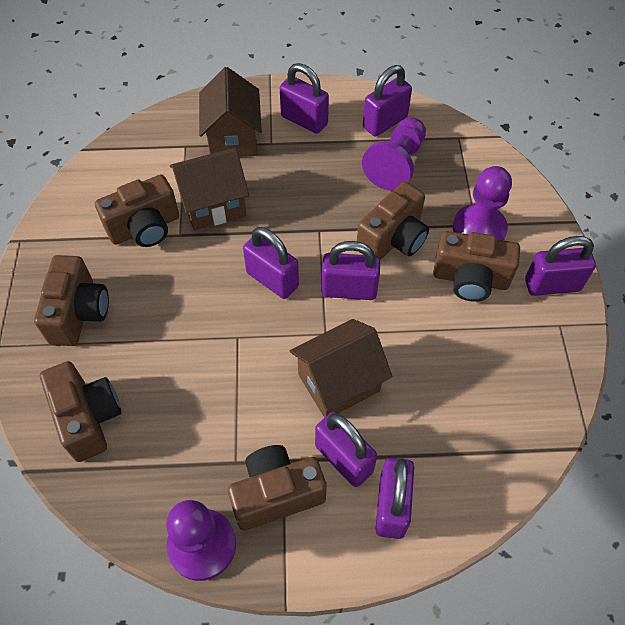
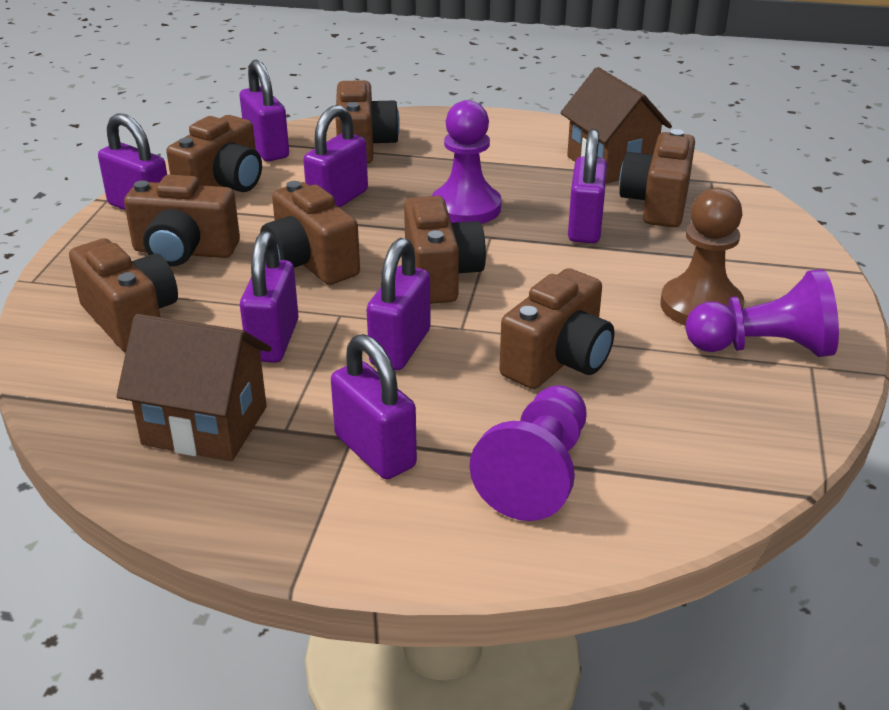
brown camera: [34,255,109,346] [40,361,121,462] [95,175,179,247] [228,445,327,531] [357,182,429,260] [433,231,520,302] = 6 -> [69,239,178,352] [124,175,240,266] [166,115,262,192] [260,181,360,285] [336,80,400,164] [404,196,486,304] [499,268,614,389] [619,129,695,227] = 8
brown house: [170,148,249,230] [199,67,262,157] [290,319,392,418] = 3 -> [117,314,271,461] [560,67,672,184] = 2
brown pawn: none = 0 -> [661,188,744,326] = 1

